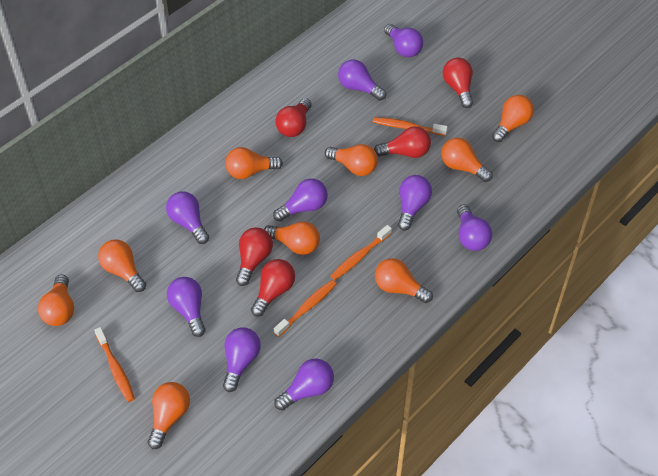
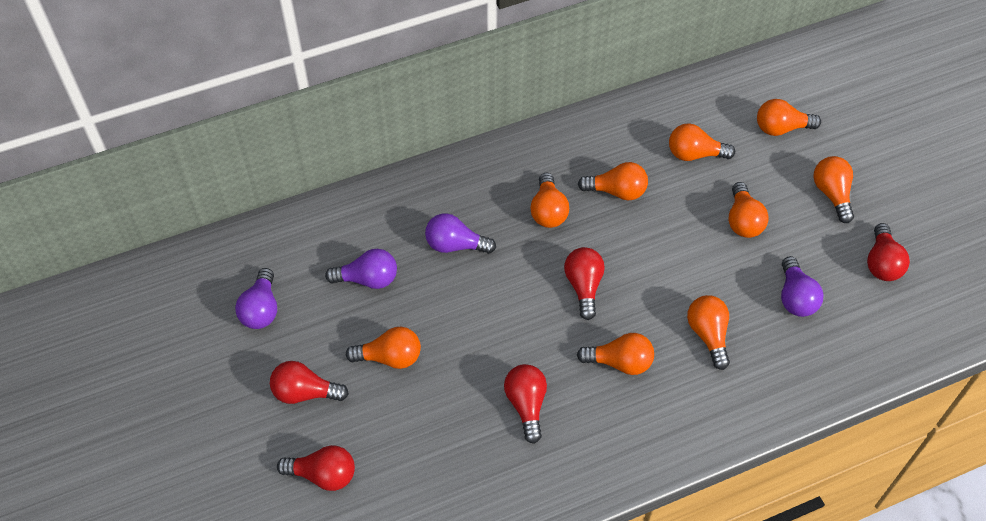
orange toothbrush: [94,327,135,402] [274,280,337,337] [330,225,392,280] [373,117,448,136] = 4 -> none = 0
purple light bulb: [166,191,209,244] [167,277,206,337] [223,327,261,392] [273,178,328,222] [274,359,334,411] [338,60,386,101] [384,24,423,57] [398,175,432,231] [457,204,492,251] = 9 -> [235,268,277,329] [325,249,397,289] [425,213,496,254] [781,256,824,317] = 4

